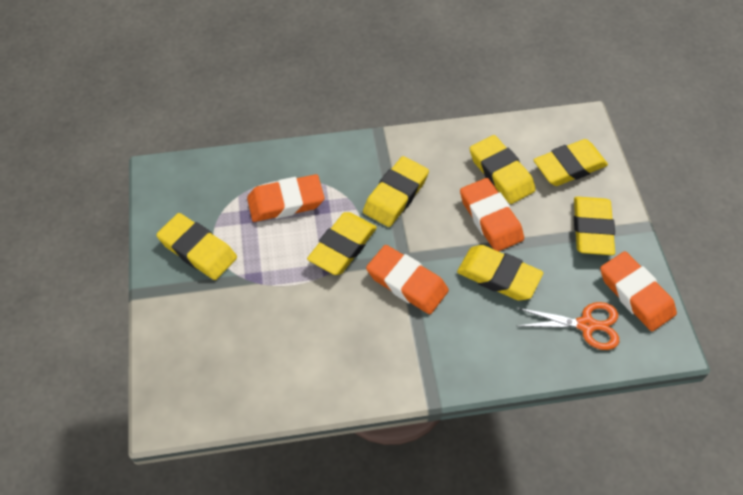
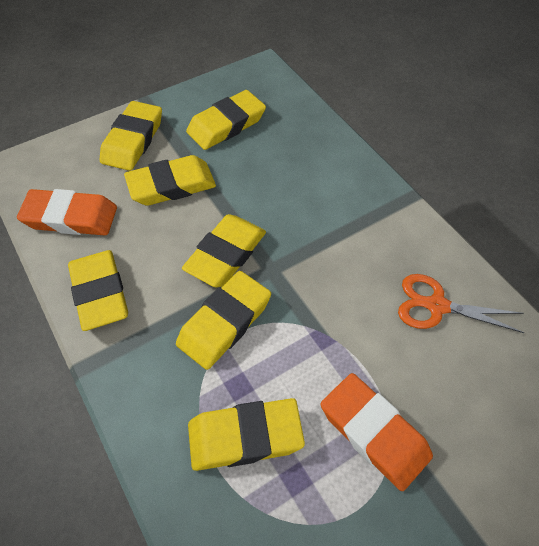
orange eraser: [247,174,325,222] [366,245,449,314] [460,178,524,252] [600,251,677,331] = 4 -> [17,189,117,235] [321,373,433,491] = 2

